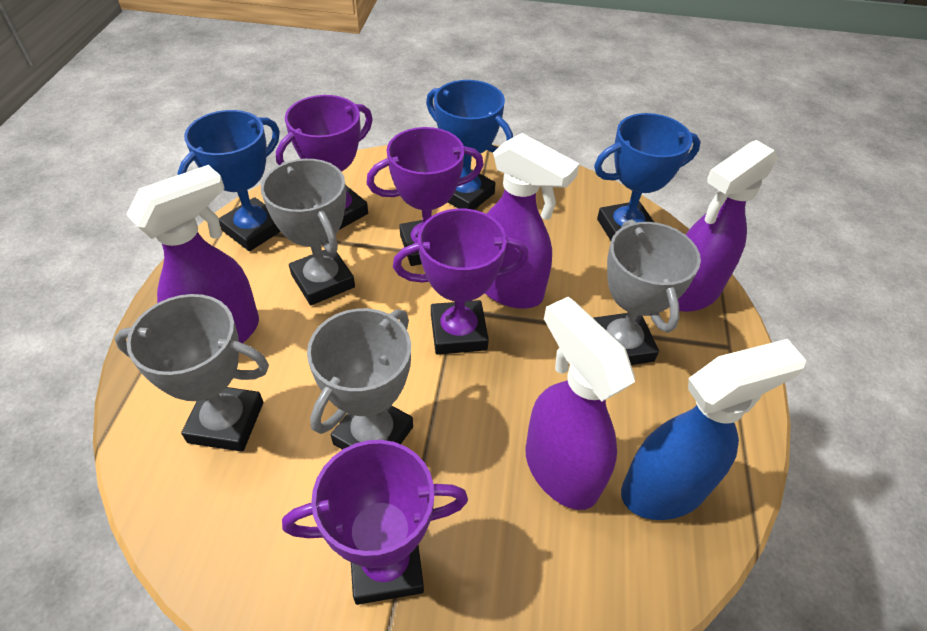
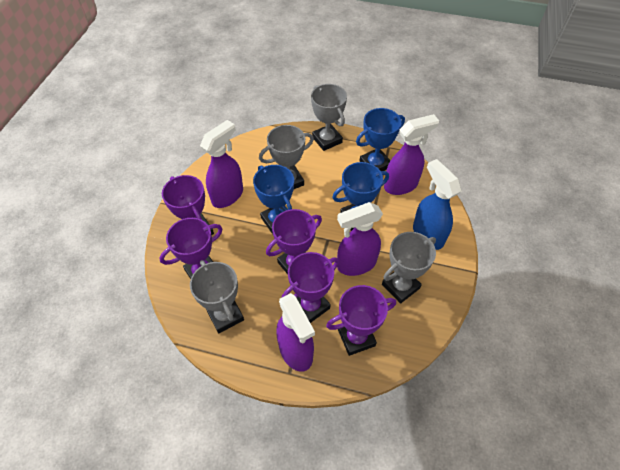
purple trophy: [276,95,373,230] [282,440,468,605] [366,127,484,266] [393,208,529,355] = 4 -> [160,218,223,279] [162,175,214,235] [266,209,322,274] [281,252,339,323] [326,285,396,356] = 5

